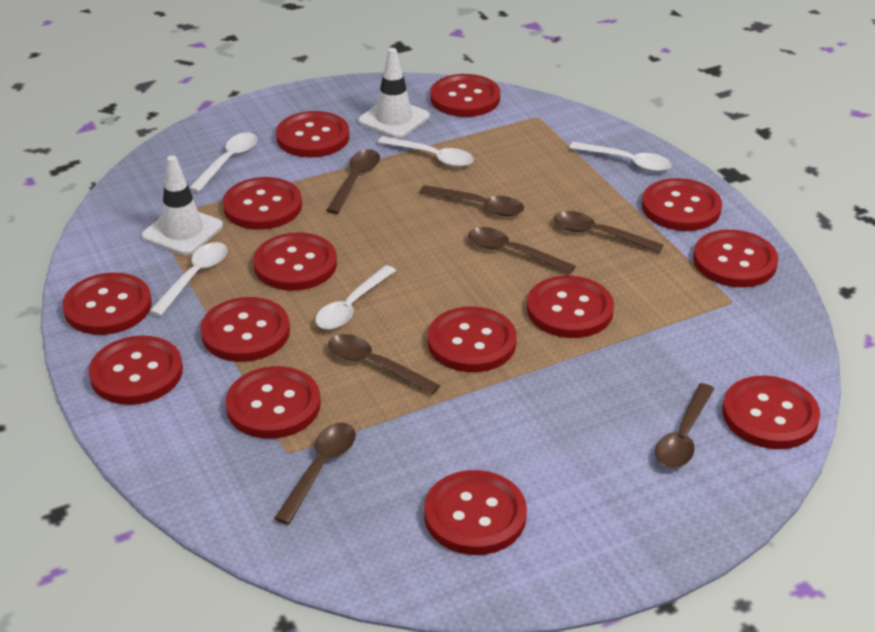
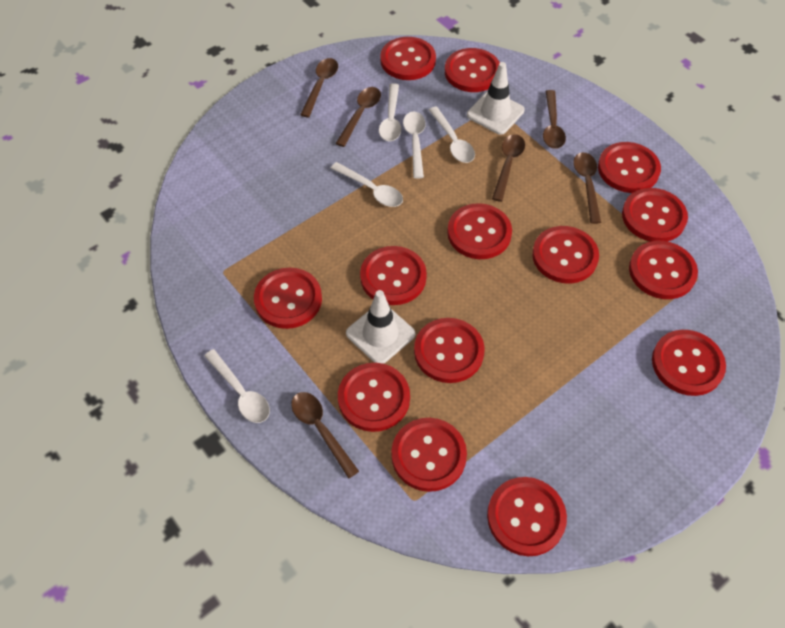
brown spoon: [274,422,356,525] [326,149,380,214] [328,334,440,395] [419,185,524,216] [468,227,576,274] [554,211,664,253] [655,383,714,468] = 7 -> [291,392,359,479] [300,58,338,117] [335,87,381,147] [492,134,525,202] [543,90,566,149] [573,152,601,224] = 6

